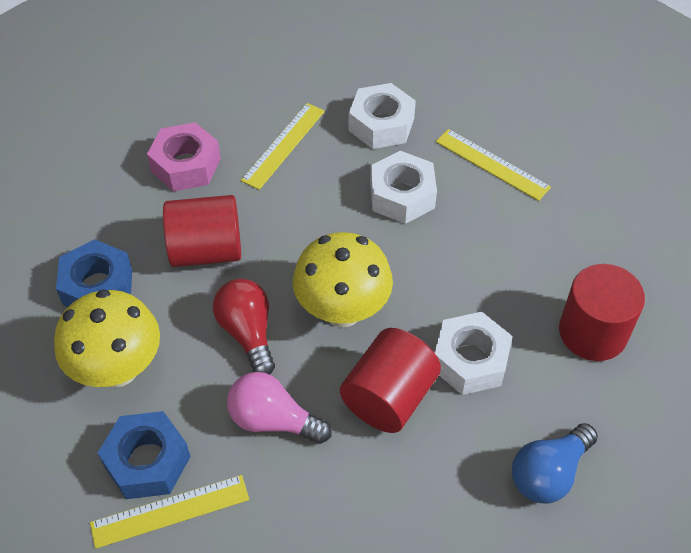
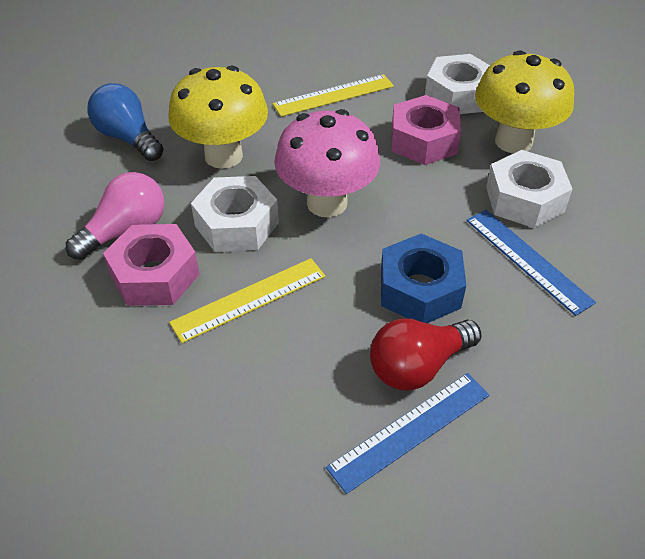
blue nut: [56,239,132,307] [98,411,191,499] = 2 -> [381,234,466,323] = 1
blue ruler: none = 0 -> [326,373,489,494] [466,210,596,316] = 2
pink mushroom: none = 0 -> [274,109,380,217] = 1
pink nut: [147,122,221,192] = 1 -> [103,224,200,306] [391,95,461,165] = 2
red cylinder: [163,195,241,267] [340,328,441,433] [559,264,645,361] = 3 -> none = 0
yellow ruler: [90,475,249,549] [241,103,325,190] [436,129,551,201] = 3 -> [169,258,326,343] [273,74,394,117] = 2

